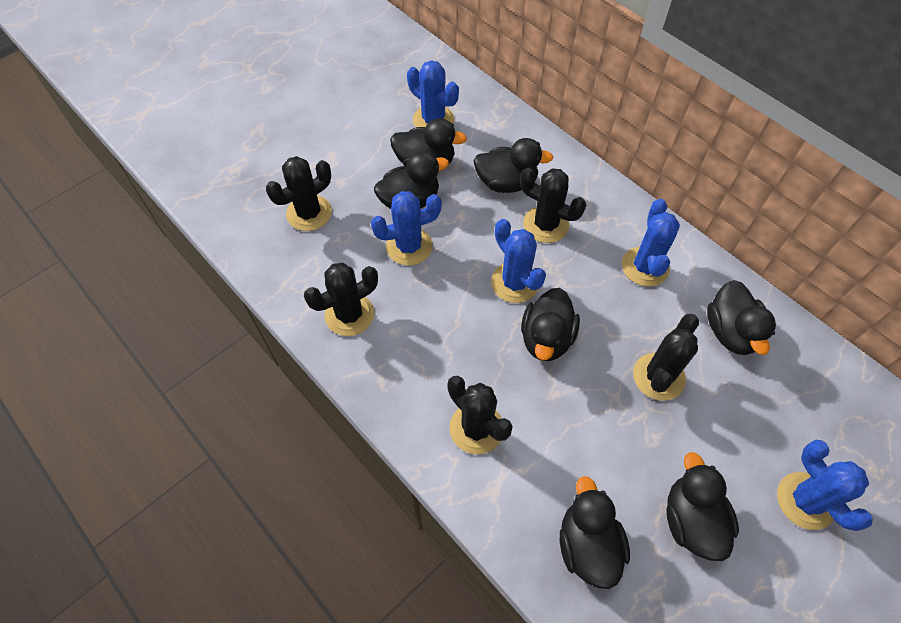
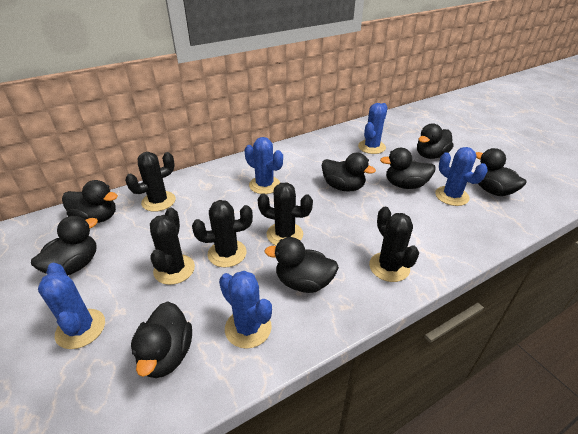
black duck: [374,151,449,209] [390,118,467,166] [474,138,554,193] [521,288,580,361] [560,476,630,589] [666,452,739,561] [707,280,776,355] = 7 -> [31,216,98,276] [62,180,118,223] [131,301,192,378] [264,237,339,293] [321,153,376,191] [380,148,436,189] [417,124,453,159] [476,148,527,196] = 8

